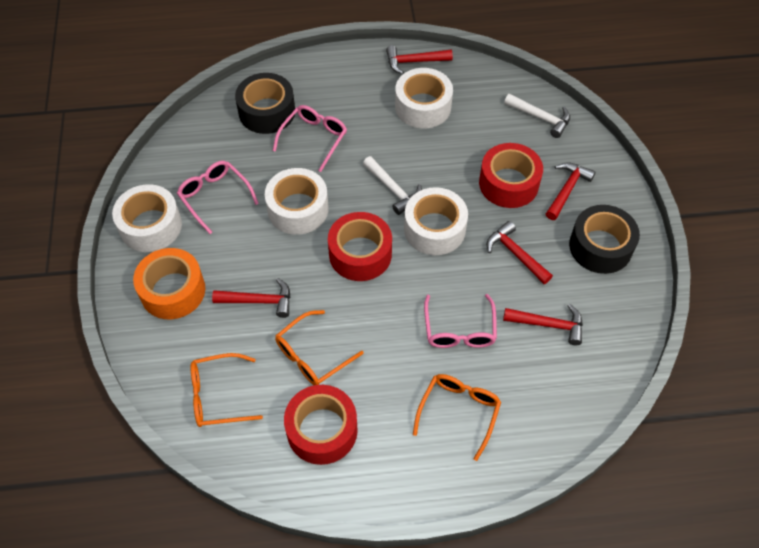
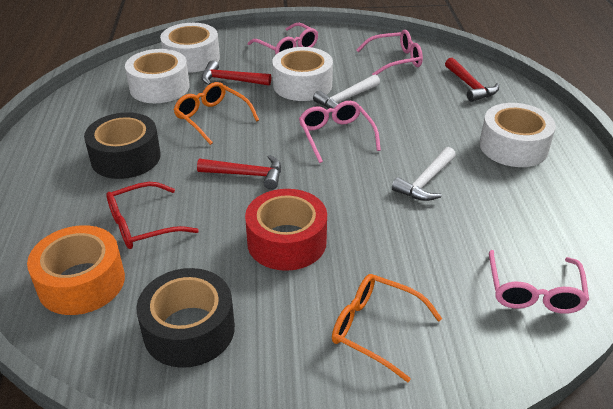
orange glasses: [191,353,263,427] [275,310,364,385] [413,374,501,461] = 3 -> [174,82,259,145] [332,274,442,382] = 2
pink glasses: [177,161,259,234] [273,105,347,172] [424,294,497,348] = 3 -> [248,23,318,54] [299,101,381,163] [356,30,423,75] [489,250,589,314] = 4
red glasses: none = 0 -> [106,182,199,249] = 1
red hammer: [212,278,291,318] [386,45,453,75] [487,221,553,284] [503,304,583,345] [546,162,596,220] = 5 -> [197,155,281,190] [202,60,271,86] [445,58,499,102] = 3
red tape: [284,385,358,465] [328,212,392,281] [479,143,543,208] = 3 -> [245,189,327,271] = 1

